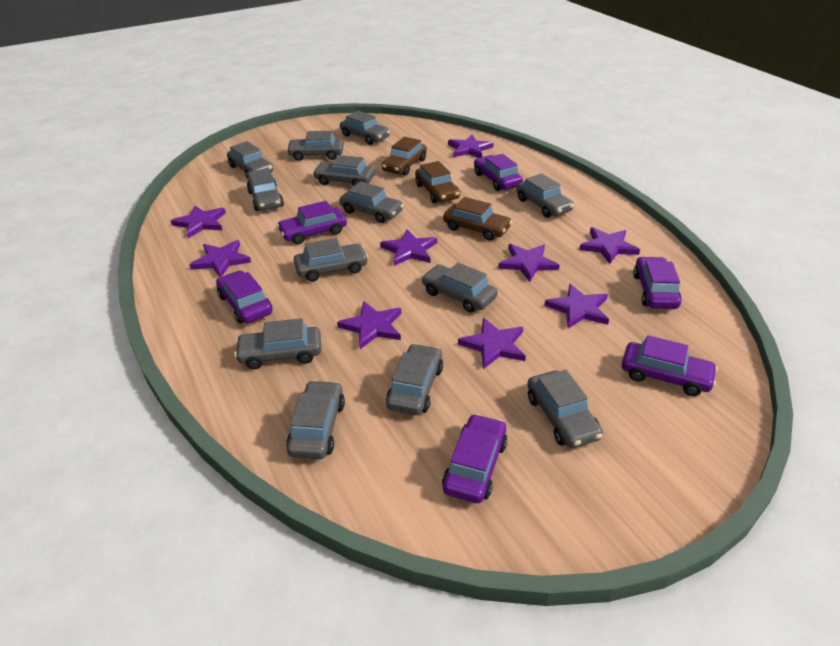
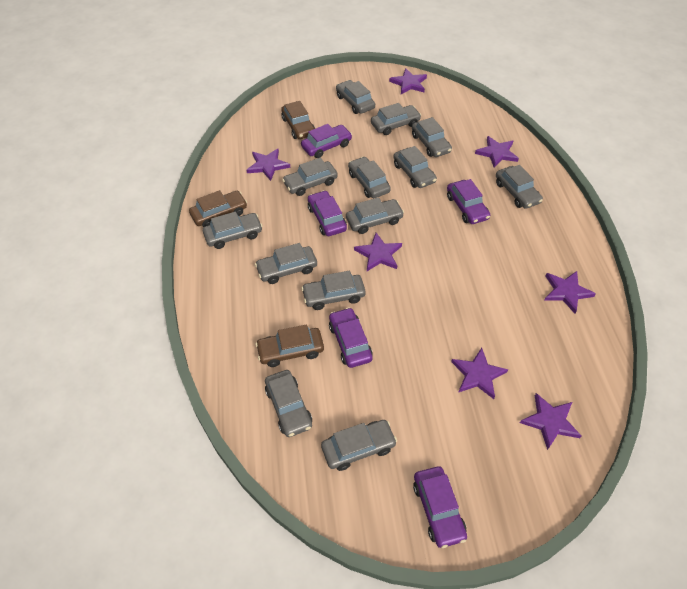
purple car: [216,270,272,324] [277,201,347,244] [442,414,507,503] [474,154,523,191] [622,335,718,396] [633,257,682,309] = 6 -> [301,124,352,158] [308,190,347,236] [329,307,373,368] [413,466,467,548] [447,179,490,224] = 5
purple star: [171,205,226,238] [189,240,251,277] [337,301,401,349] [380,230,437,266] [448,135,493,158] [458,318,526,369] [498,244,559,282] [544,283,609,329] [579,227,640,264] = 9 -> [247,149,290,181] [354,233,402,271] [389,68,427,94] [451,348,508,399] [475,136,519,168] [520,393,582,450] [544,271,596,313] = 7

